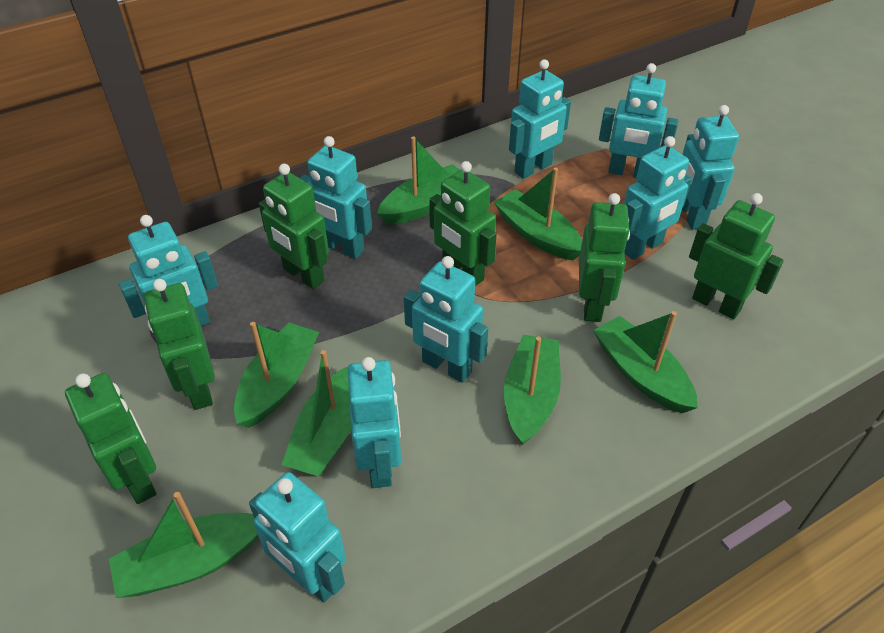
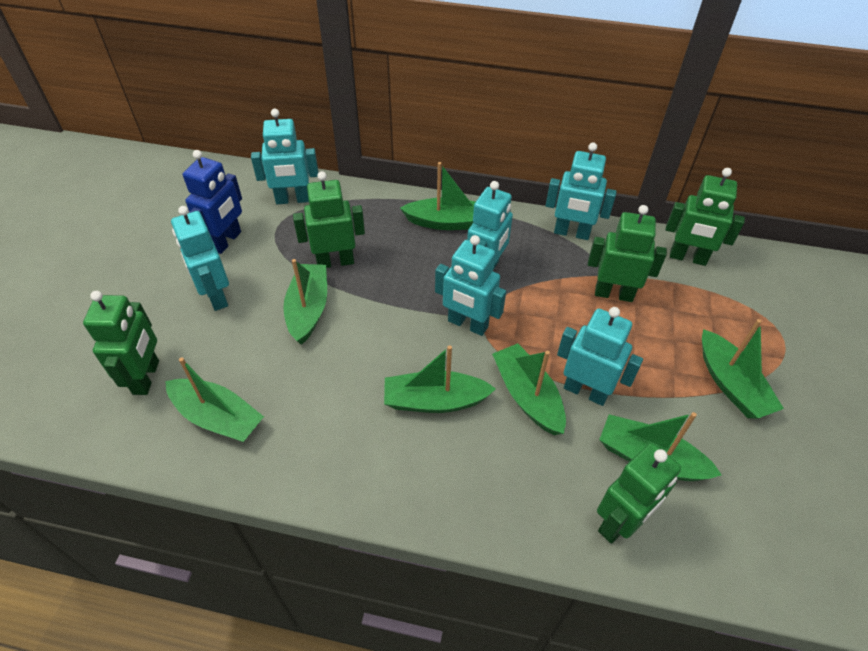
blue robot: none = 0 -> [183,150,242,254] = 1
green robot: [65,373,157,504] [144,279,215,410] [259,164,329,289] [429,161,497,286] [579,193,630,322] [689,193,784,319] = 6 -> [83,291,159,395] [293,171,365,268] [588,205,667,302] [597,443,681,544] [665,168,745,266] = 5
turquoise robot: [119,215,218,326] [249,472,346,602] [300,136,372,259] [348,357,401,488] [404,256,488,383] [509,59,571,179] [599,63,678,178] [624,136,692,260] [681,105,739,229] = 9 -> [171,206,229,311] [251,109,319,204] [435,235,506,336] [467,181,513,270] [546,143,617,240] [557,307,643,406] = 6

